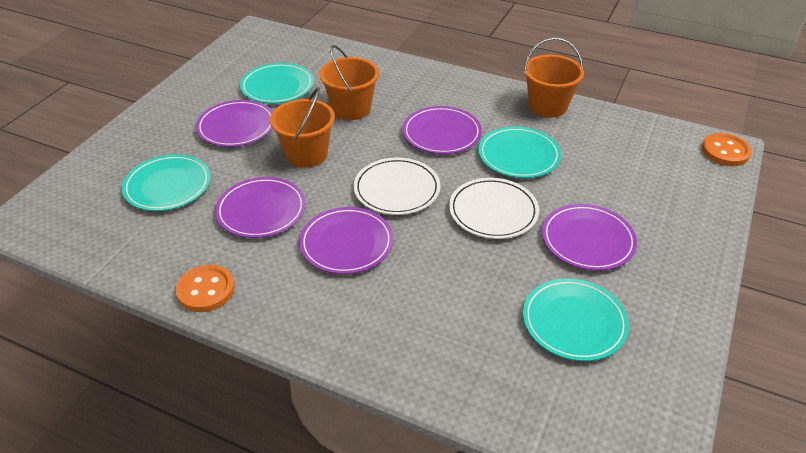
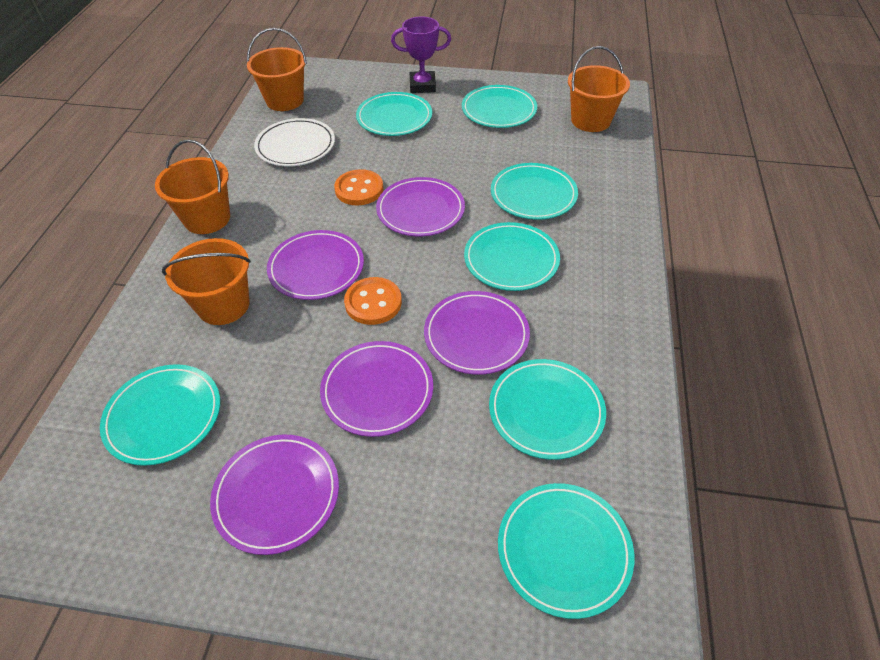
orange bucket: [270,87,335,168] [319,45,379,120] [524,38,584,118] = 3 -> [155,140,230,234] [162,238,251,325] [247,28,307,111] [568,46,630,132] = 4
purple trophy: none = 0 -> [391,17,451,93] = 1
turquoise plate: [122,154,211,211] [240,63,314,104] [478,126,561,178] [523,278,629,361] = 4 -> [100,364,220,466] [356,92,432,136] [462,85,537,128] [464,222,560,291] [489,359,606,460] [491,163,578,220] [498,483,634,619] = 7
white plate: [354,158,440,215] [449,178,539,239] = 2 -> [254,118,335,167] = 1

